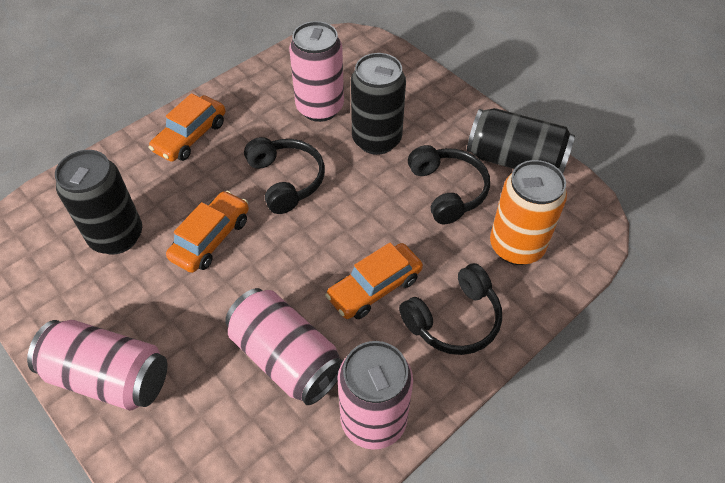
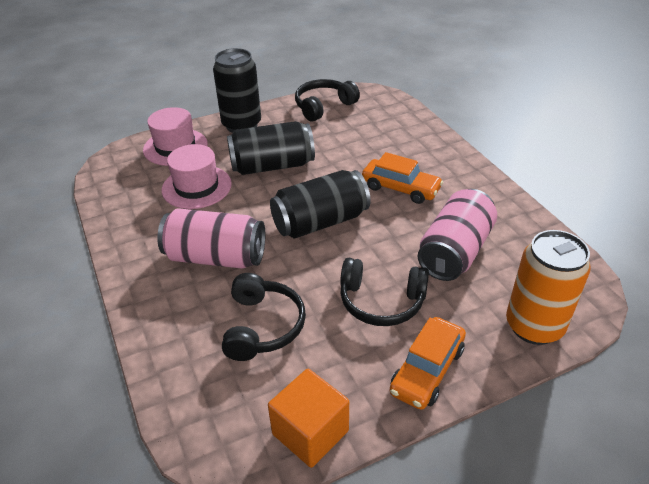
orange car: [149,93,226,162] [166,191,249,273] [325,242,423,319] = 3 -> [362,152,443,204] [389,317,466,410] = 2
orange cube: none = 0 -> [268,369,349,468] = 1
pink can: [27,320,167,411] [225,288,343,405] [289,21,344,122] [337,341,413,449] = 4 -> [157,208,265,269] [418,189,497,281] = 2
pink hat: none = 0 -> [143,107,208,166] [162,144,232,209] = 2

